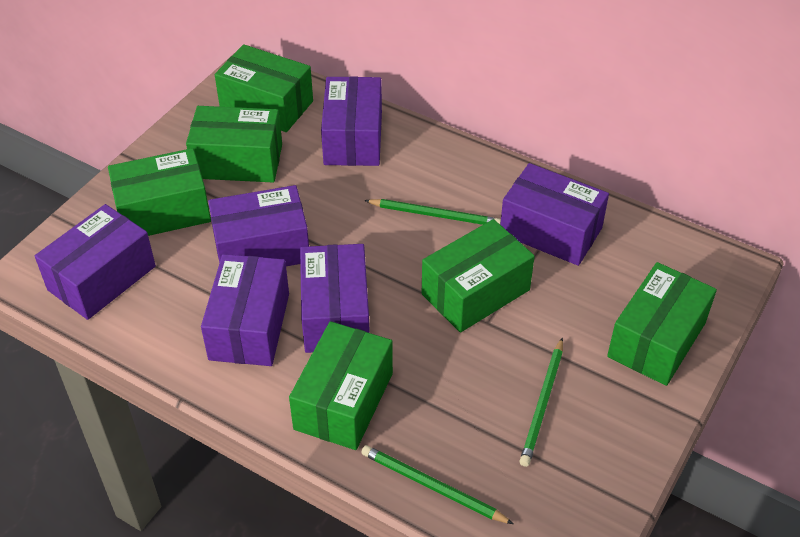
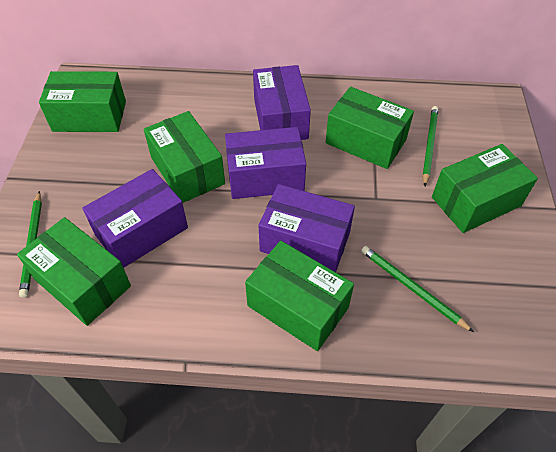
purple box: [35,204,156,320] [201,254,289,366] [208,185,309,266] [300,244,370,353] [321,76,382,166] [500,163,609,266] = 6 -> [82,169,188,268] [225,127,306,199] [253,65,311,140] [258,184,355,272] = 4

